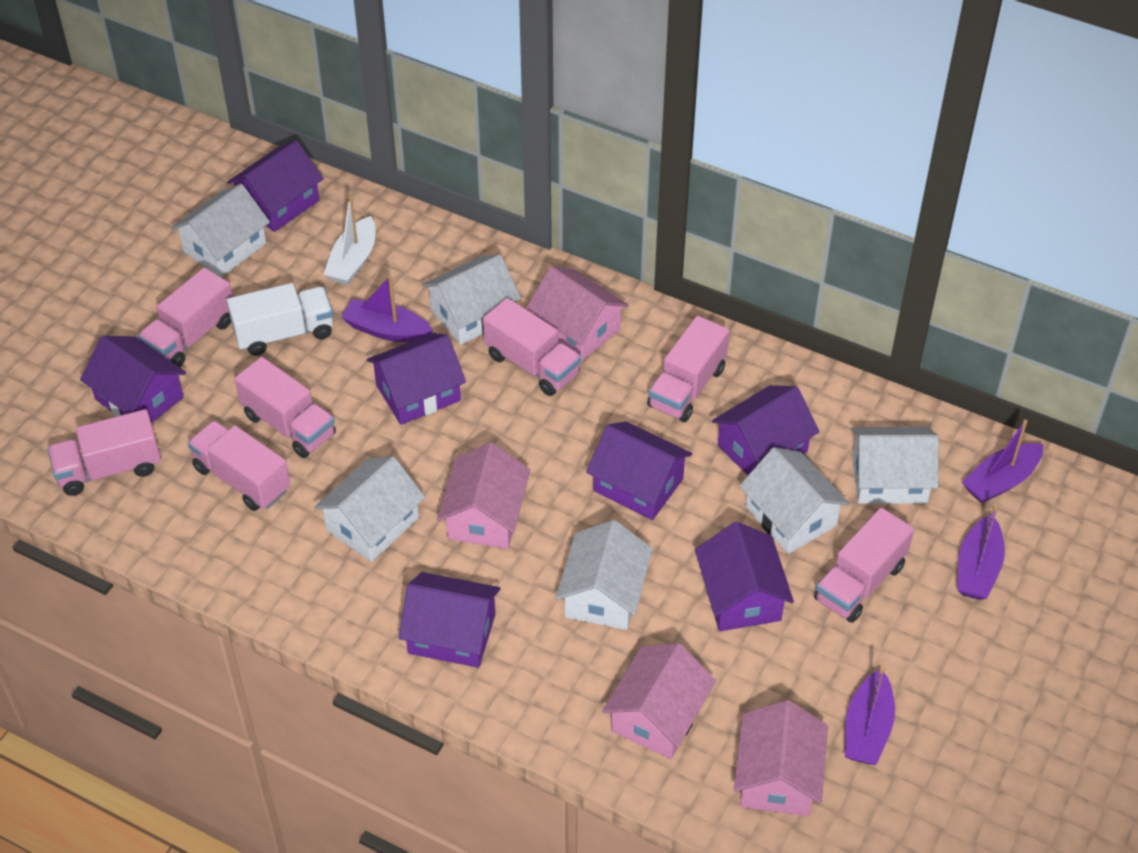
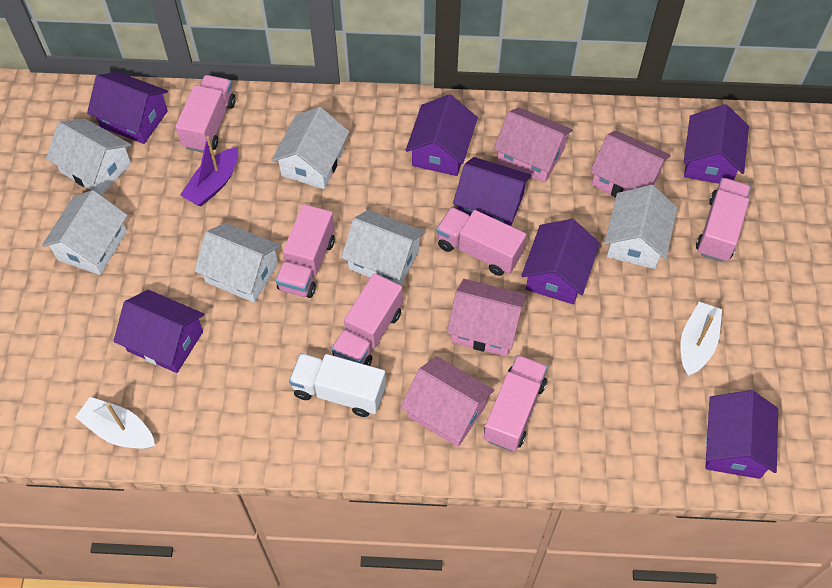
pink truck: [47,409,161,496] [138,268,233,367] [188,421,290,511] [235,357,336,458] [483,298,581,396] [647,316,730,422] [814,508,914,623] = 7 -> [175,75,236,153] [276,204,335,298] [331,273,403,366] [436,207,526,276] [484,355,548,451] [696,178,751,262] = 6
purple boat: [341,275,433,343] [845,666,895,765] [957,505,1005,600] [962,420,1043,504] = 4 -> [180,136,238,206] = 1
white boat: [323,196,376,285] = 1 -> [76,397,155,449] [680,302,722,376] = 2

